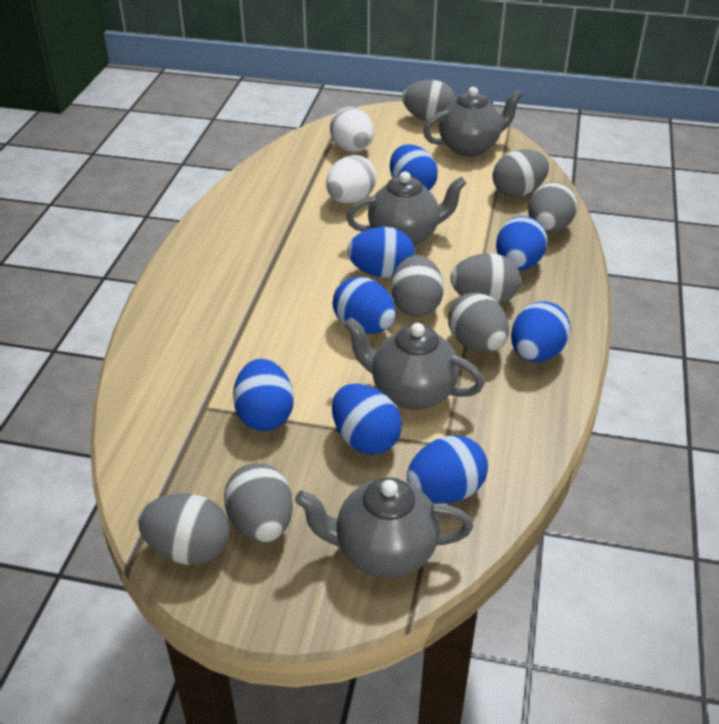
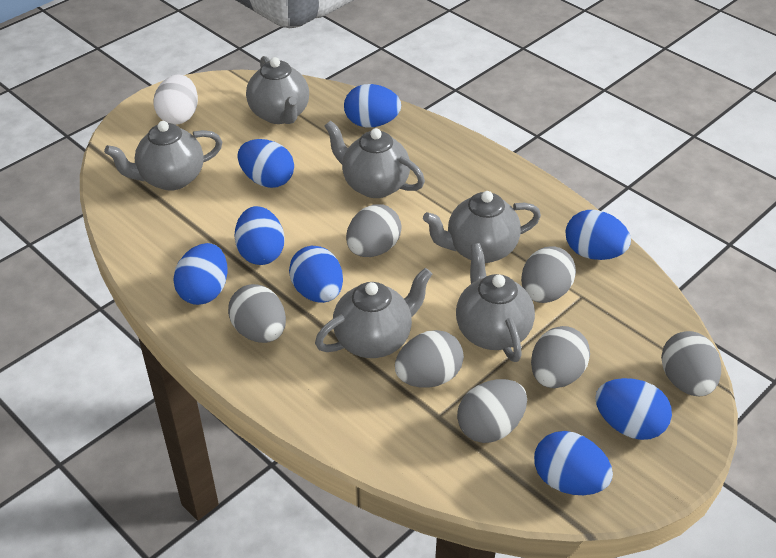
grey egg: [138,493,230,565] [224,463,293,542] [391,255,444,317] [402,80,456,122] [448,293,509,353] [450,253,521,304] [493,149,549,197] [528,182,577,233] = 8 -> [228,284,286,343] [346,204,402,257] [395,330,464,388] [457,379,527,443] [521,247,576,303] [531,326,590,388] [661,331,721,396] = 7
grey teapot: [295,477,473,578] [344,317,485,410] [346,172,466,246] [423,87,523,157] = 4 -> [104,121,222,191] [246,56,309,124] [315,268,432,358] [325,120,425,198] [423,191,541,263] [456,243,535,362] = 6
white egg: [326,155,377,203] [330,107,374,152] = 2 -> [154,75,198,124] = 1

